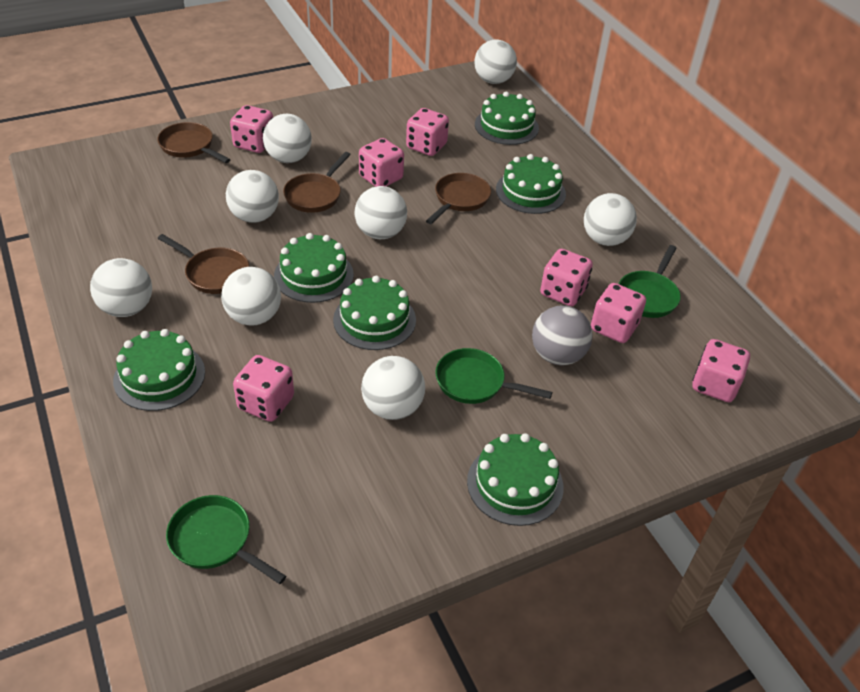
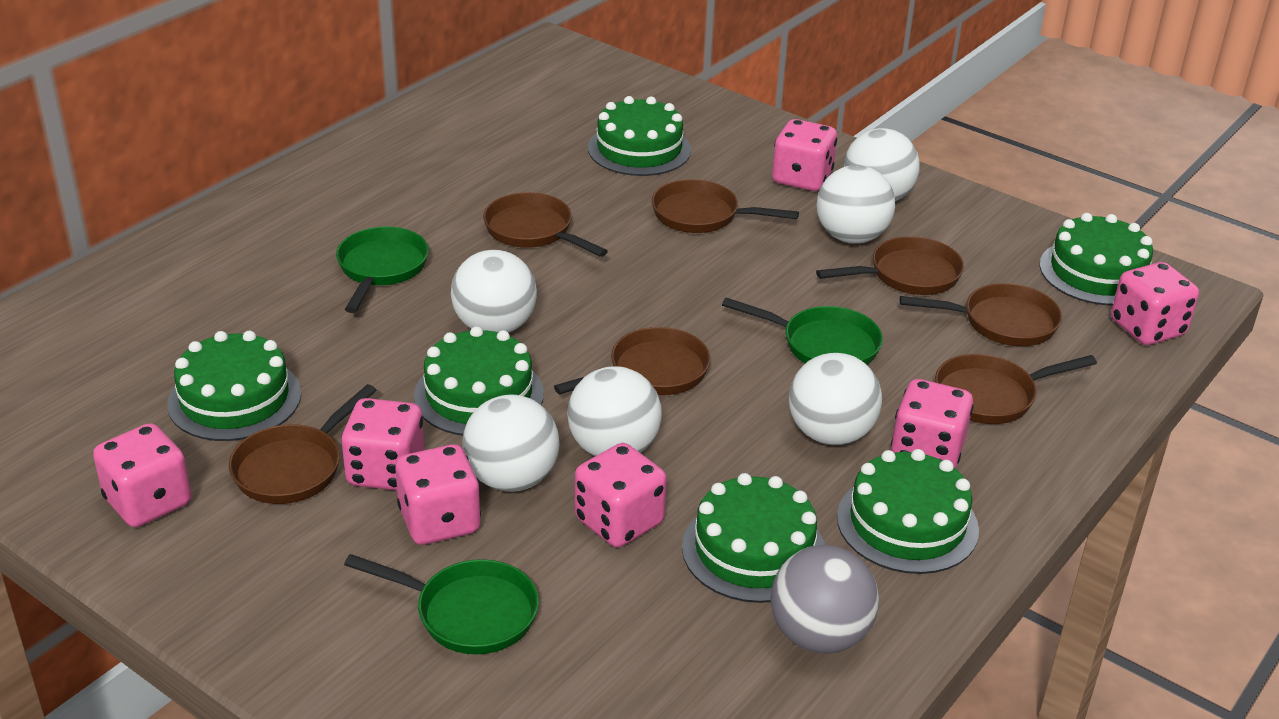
brown pan: [157,122,230,163] [158,234,249,294] [283,152,351,213] [426,173,491,224] = 4 -> [229,384,376,504] [483,192,608,257] [554,327,710,395] [652,179,799,233] [816,236,964,295] [900,283,1062,346] [935,354,1097,424] = 7
white ball: [90,258,152,317] [221,267,281,325] [226,170,279,223] [263,114,312,163] [355,186,407,239] [361,356,425,420] [474,39,517,84] [584,193,637,246] = 8 -> [451,250,537,333] [462,394,560,492] [567,366,662,456] [789,353,882,445] [817,165,895,244] [844,128,920,201] = 6

